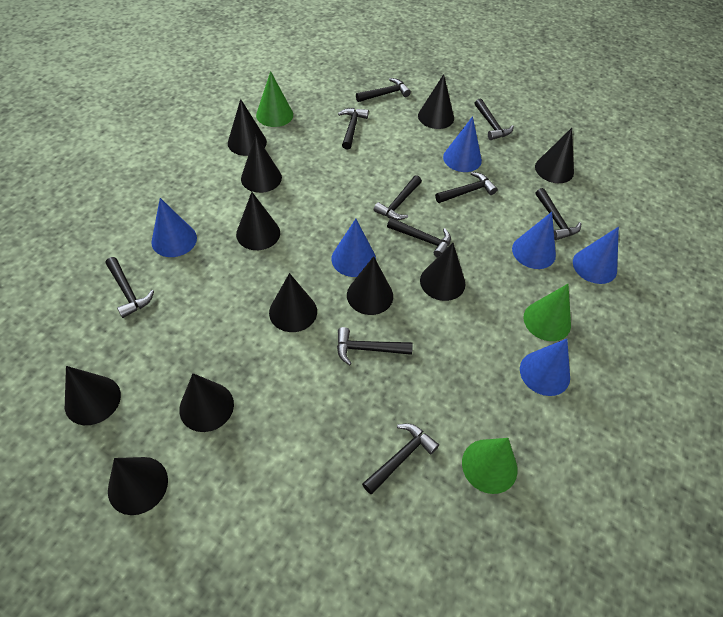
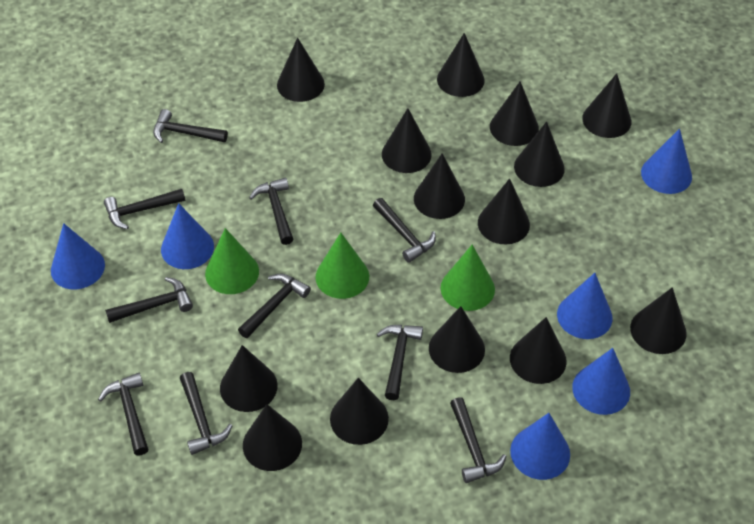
black cone: [65,366,121,425] [108,457,168,515] [179,373,234,432] [228,99,267,156] [236,192,280,250] [241,135,282,193] [269,273,317,332] [347,256,393,315] [418,74,454,129] [420,243,466,301] [535,128,574,183] = 11 -> [220,345,277,412] [243,404,302,471] [277,38,325,102] [330,378,389,445] [382,108,432,173] [414,153,465,219] [429,306,485,373] [437,33,484,97] [478,178,530,244] [490,81,539,146] [510,317,567,384] [514,122,565,187] [582,73,631,138] [630,287,687,354] = 14

